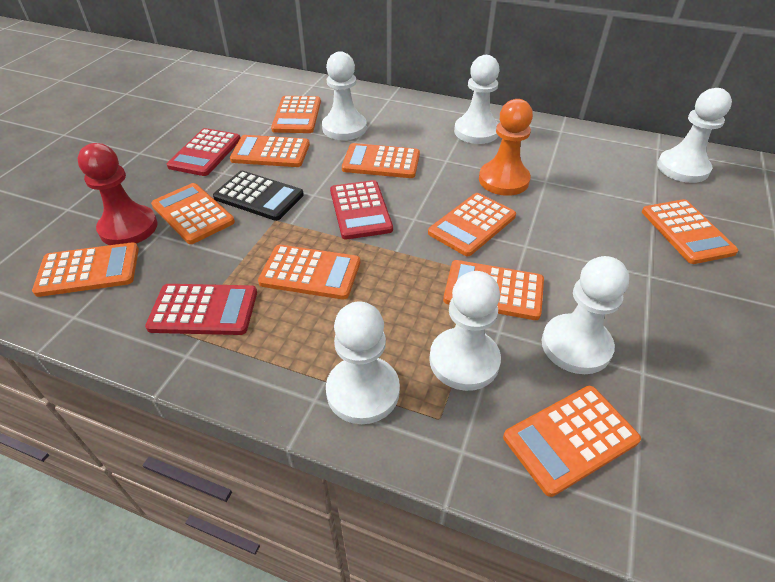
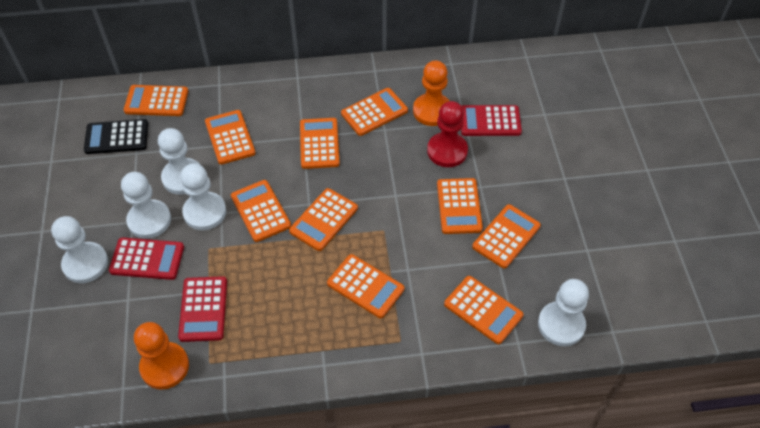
orange pawn: [479,99,533,196] = 1 -> [134,322,189,390] [413,60,449,126] = 2
white pawn: [322,51,367,140] [326,301,400,424] [429,271,501,391] [454,55,500,144] [542,256,629,374] [657,88,732,183] = 6 -> [51,216,108,283] [121,172,171,239] [158,128,200,195] [180,164,226,230] [538,279,589,346] = 5

